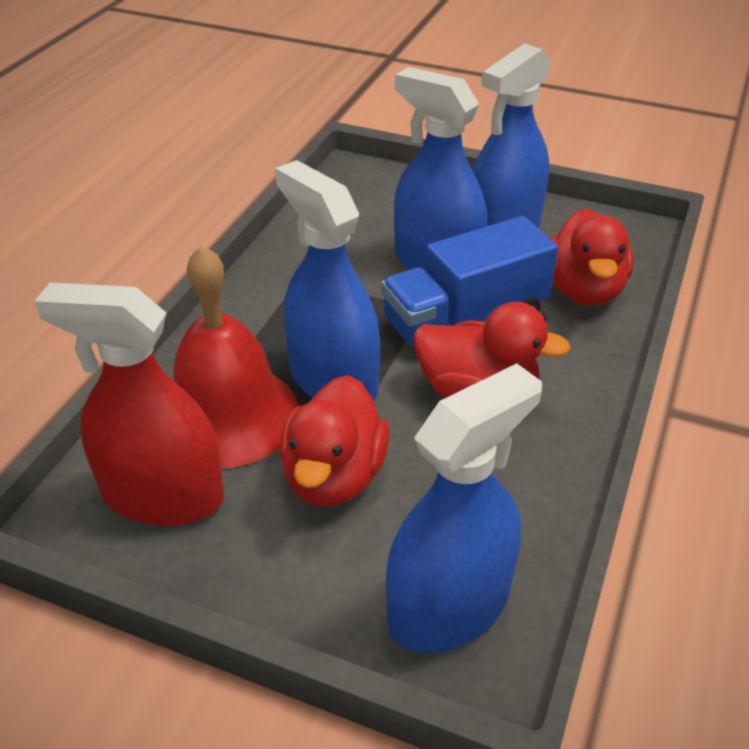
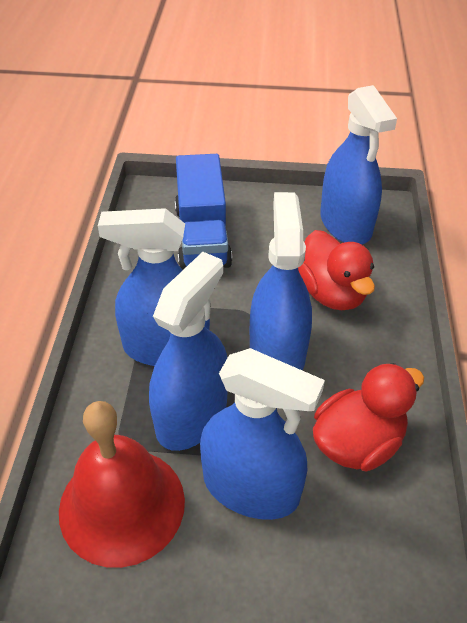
blue spray bottle: [275,160,380,401] [386,363,542,654] [394,67,487,270] [472,43,551,228] = 4 -> [98,208,210,366] [149,252,228,451] [200,348,325,520] [250,192,312,371] [320,85,397,245] = 5
red duck: [279,375,390,506] [414,302,571,398] [549,208,634,306] = 3 -> [298,230,375,310] [313,363,424,472] = 2
red spray bottle: [34,283,224,526] = 1 -> none = 0

